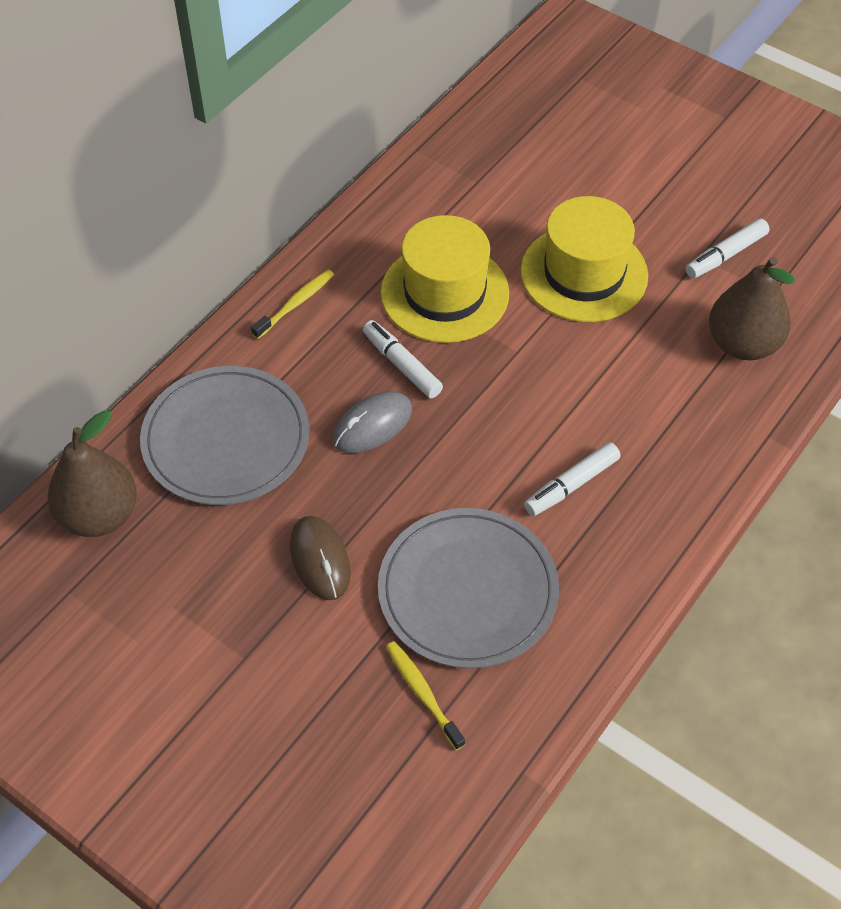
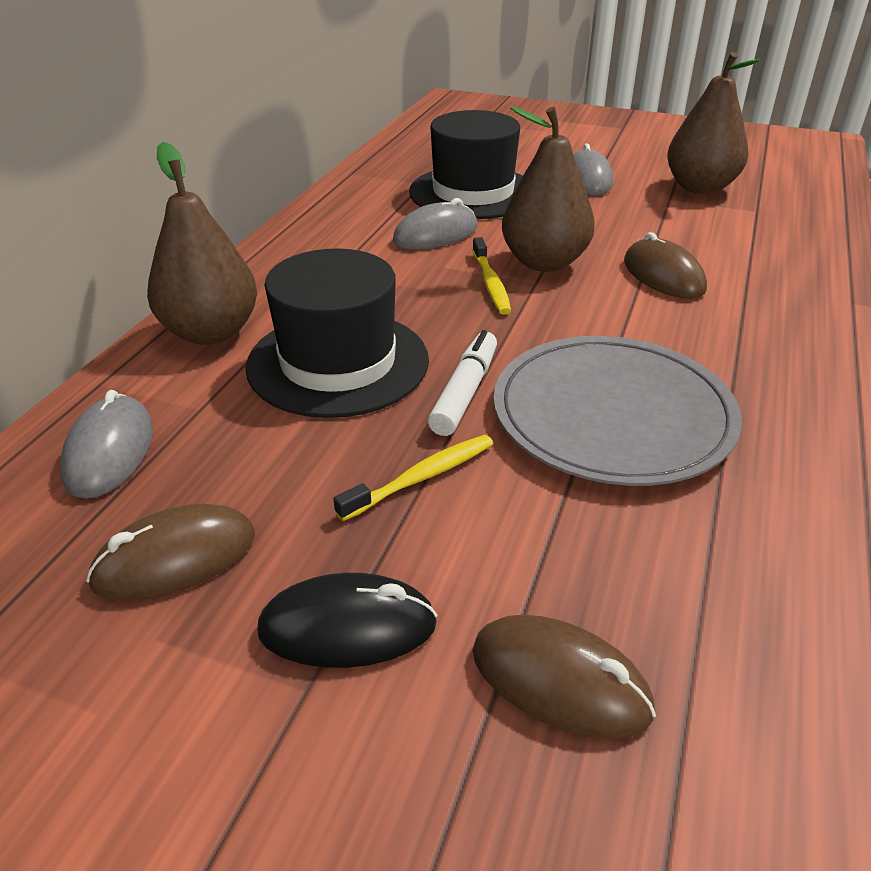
black hat: none = 0 -> [245,248,429,418] [409,110,523,219] = 2
black mouse: none = 0 -> [257,573,437,668] = 1
brown mouse: [290,516,351,600] = 1 -> [86,504,255,601] [472,615,656,739] [624,232,707,299] = 3
brown pear: [48,410,137,537] [709,257,795,360] = 2 -> [147,142,257,345] [502,107,595,272] [667,52,759,194] = 3
grey mouse: [333,391,412,453] = 1 -> [60,390,153,499] [393,198,478,249] [573,143,613,196] = 3
grey plate: [140,366,309,505] [378,508,559,669] = 2 -> [494,336,742,486] = 1
white marker: [363,320,443,398] [524,442,621,516] [686,218,770,278] = 3 -> [428,330,497,436] = 1
yellow hat: [381,215,509,343] [521,196,648,322] = 2 -> none = 0

